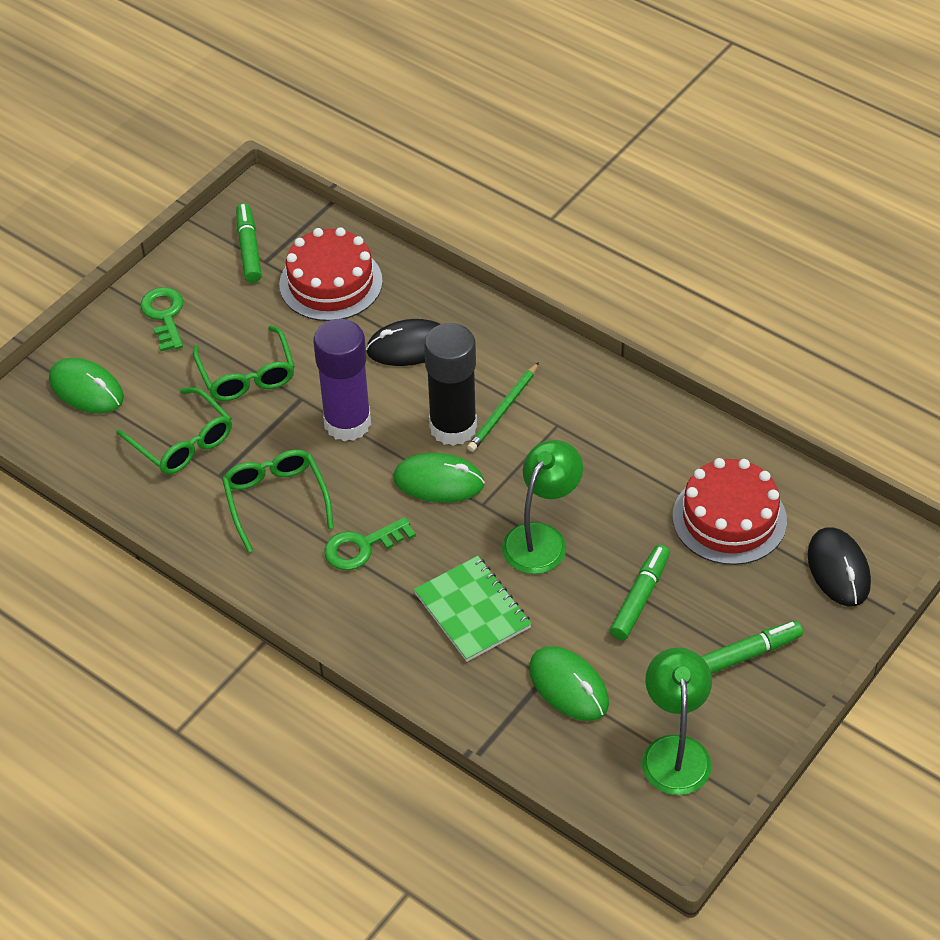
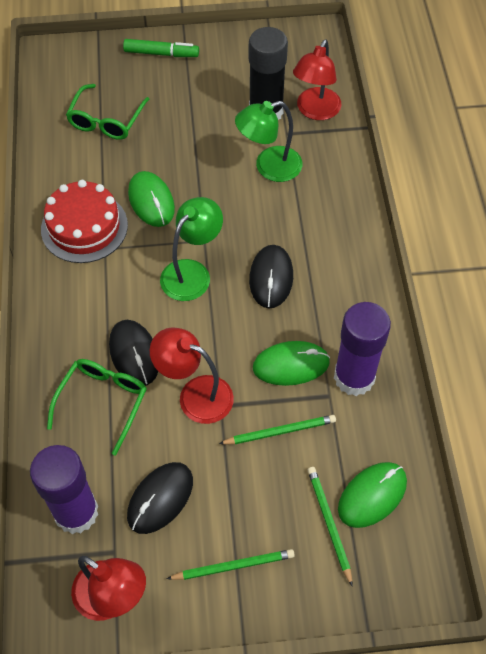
black mouse: [366,319,440,366] [807,527,871,606] = 2 -> [109,320,158,386] [127,462,193,534] [249,245,293,309] = 3
green glasses: [116,387,232,474] [193,326,295,401] [222,450,334,553] = 3 -> [47,359,147,456] [66,84,149,140] = 2
green key: [140,287,183,352] [324,517,416,570] = 2 -> none = 0
green marker: [236,203,262,283] [610,545,670,640] [701,621,803,674] = 3 -> [123,39,199,57] = 1
green notebook: [414,556,532,662] = 1 -> none = 0
green pencil: [467,362,539,452] = 1 -> [167,549,295,580] [219,415,336,444] [308,467,353,587] = 3
purple glue stick: [313,319,371,441] = 1 -> [30,445,98,534] [334,302,391,396] = 2
red cake: [279,227,383,321] [673,458,787,565] = 2 -> [41,180,128,263] = 1
red lamp: none = 0 -> [71,556,146,621] [150,328,234,424] [293,39,341,120] = 3

